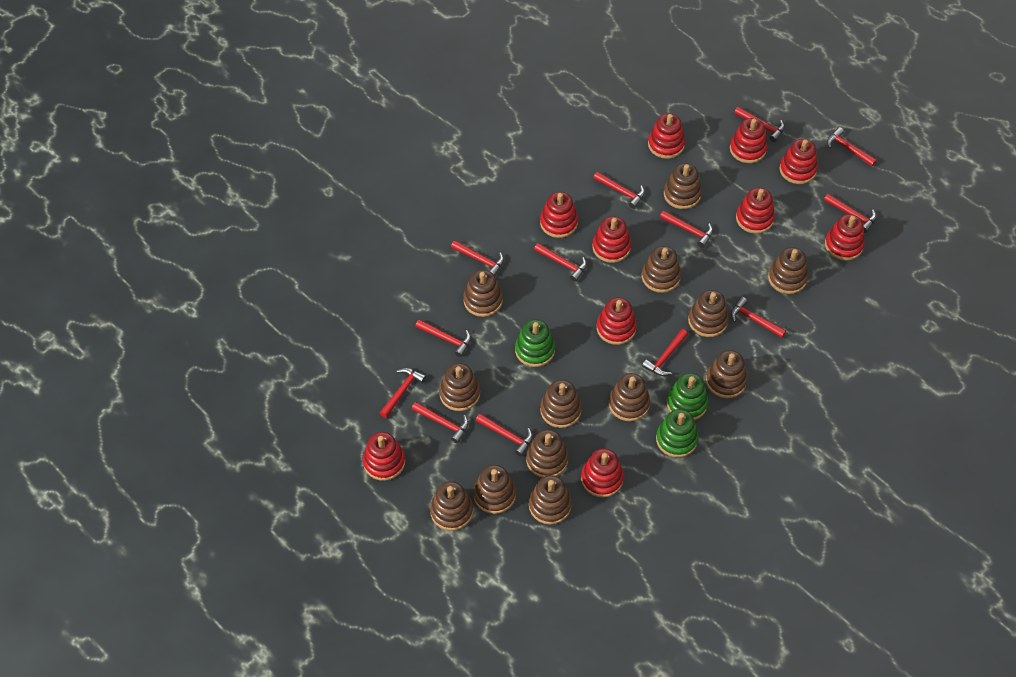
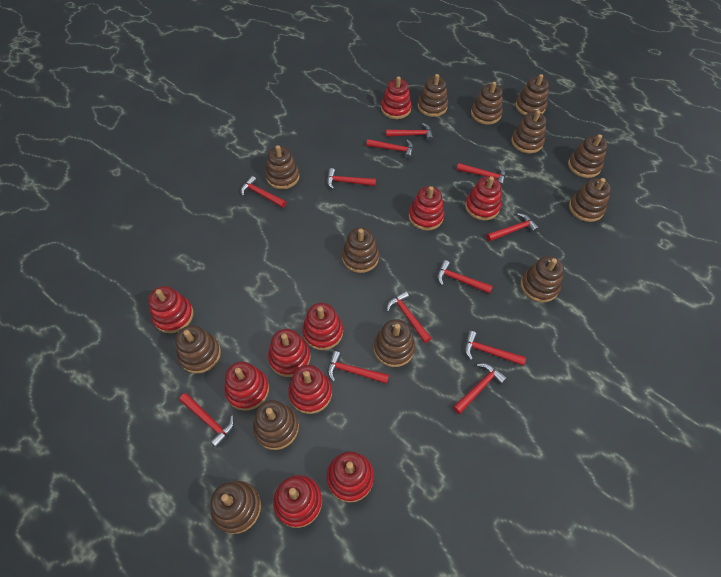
green stacking toy: [515,319,555,367] [656,409,698,458] [667,373,708,420] = 3 -> none = 0
red hammer: [380,368,426,418] [412,402,469,443] [415,319,471,357] [451,240,504,276] [476,414,533,456] [534,243,587,282] [593,172,645,209] [642,329,688,376] [660,211,713,248] [731,297,786,338] [734,107,785,142] [824,194,876,233] [827,127,877,166] = 13 -> [179,393,234,448] [240,176,286,208] [327,168,376,189] [327,351,389,384] [366,139,413,159] [386,123,433,141] [386,291,432,343] [437,260,493,294] [453,363,507,414] [457,163,505,187] [465,331,526,366] [486,213,539,242] = 12

